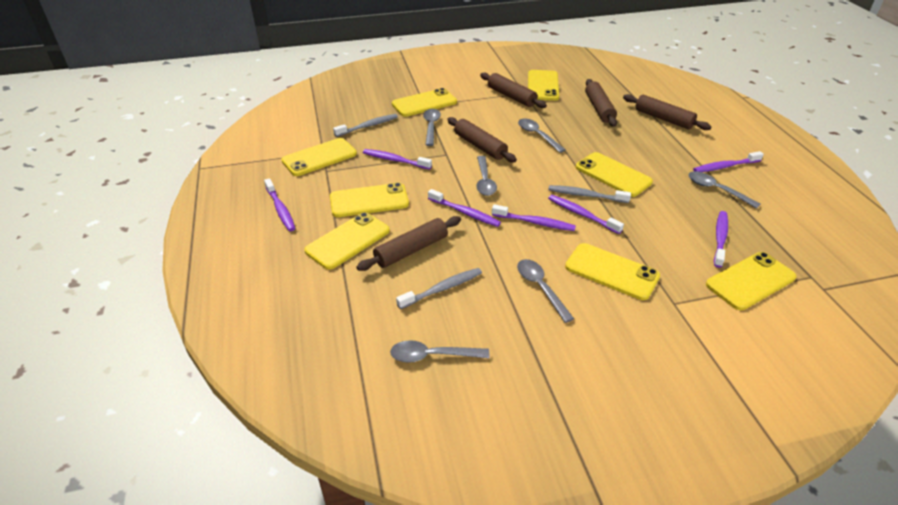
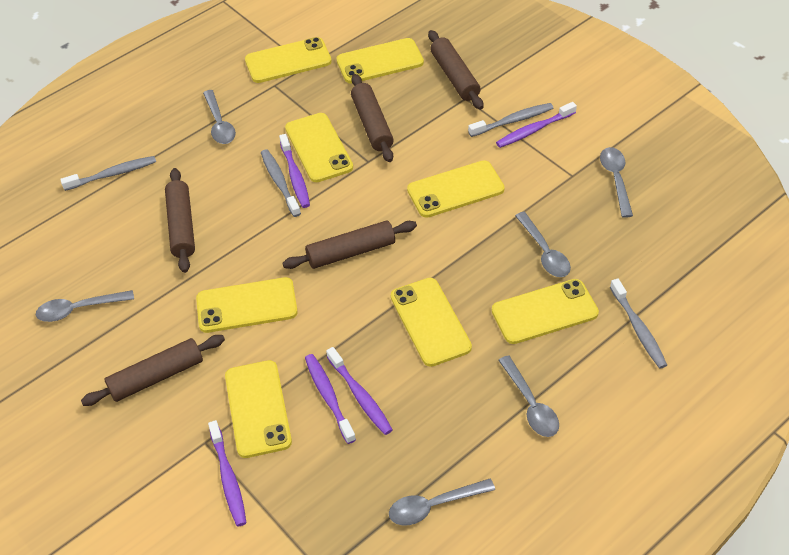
grey toothbrush: [333,114,398,137] [396,268,482,309] [548,185,631,203] = 3 -> [60,156,156,191] [261,149,301,217] [468,103,553,137] [610,279,667,369] = 4
purple toothbrush: [264,178,296,231] [363,149,432,170] [428,189,501,227] [492,204,576,231] [548,195,624,234] [693,151,764,172] [714,211,728,268] = 7 -> [208,420,246,526] [279,134,310,208] [305,354,356,444] [326,347,393,435] [496,102,577,148] = 5

